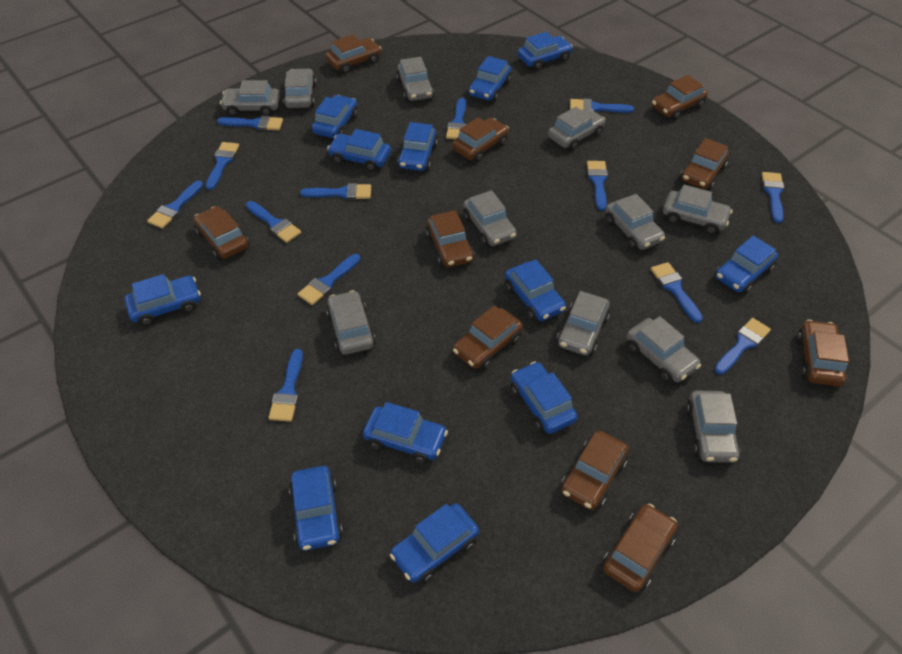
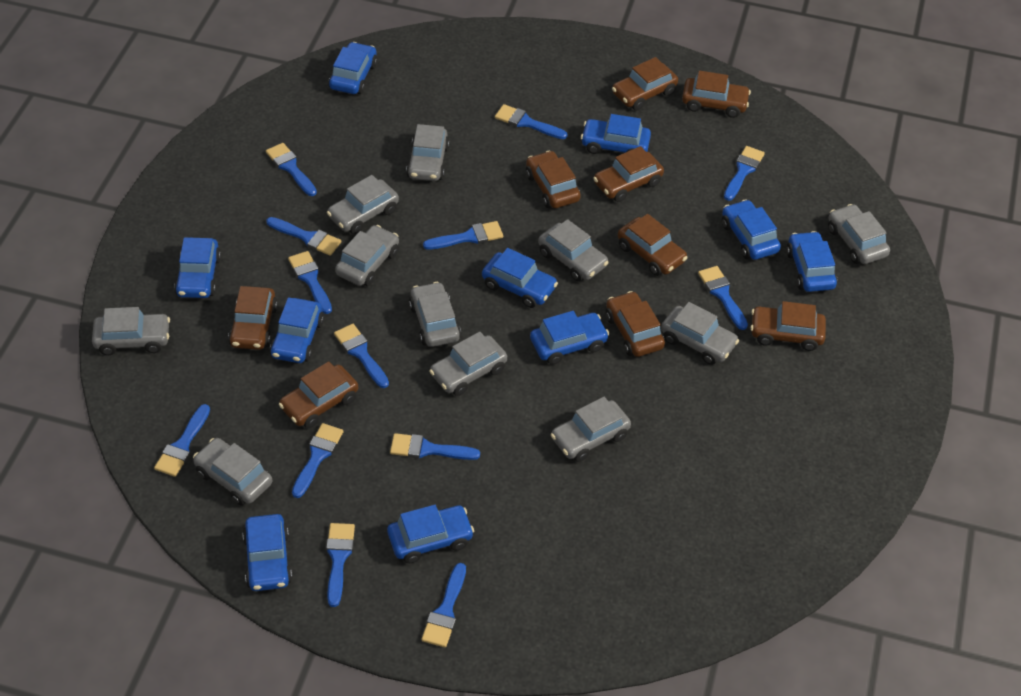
blue car: [125,274,201,326] [289,466,343,550] [312,95,358,138] [327,129,391,172] [363,402,448,464] [390,503,479,584] [397,122,438,171] [468,56,512,102] [505,259,566,321] [511,361,578,434] [518,32,573,70] [715,236,778,294] = 12 -> [174,237,221,298] [242,514,292,591] [270,297,324,363] [329,42,378,94] [387,505,474,563] [482,248,558,308] [530,311,609,365] [581,114,651,154] [722,199,781,260] [786,231,837,292] = 10
brown car: [193,206,249,260] [325,34,381,74] [426,210,474,268] [452,117,509,162] [453,305,523,370] [561,431,629,510] [603,504,677,592] [652,75,708,120] [680,138,729,190] [797,319,849,386] = 10 -> [228,286,278,350] [279,361,358,428] [526,151,581,208] [593,146,664,202] [606,291,665,357] [612,57,678,110] [618,214,687,276] [682,71,751,118] [751,301,826,351] = 9

